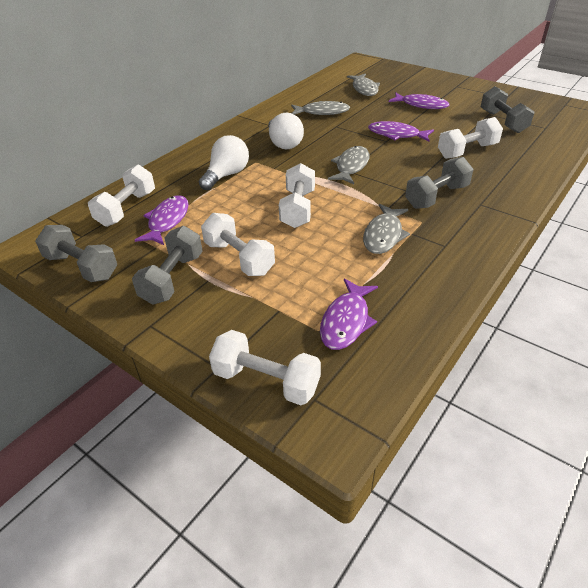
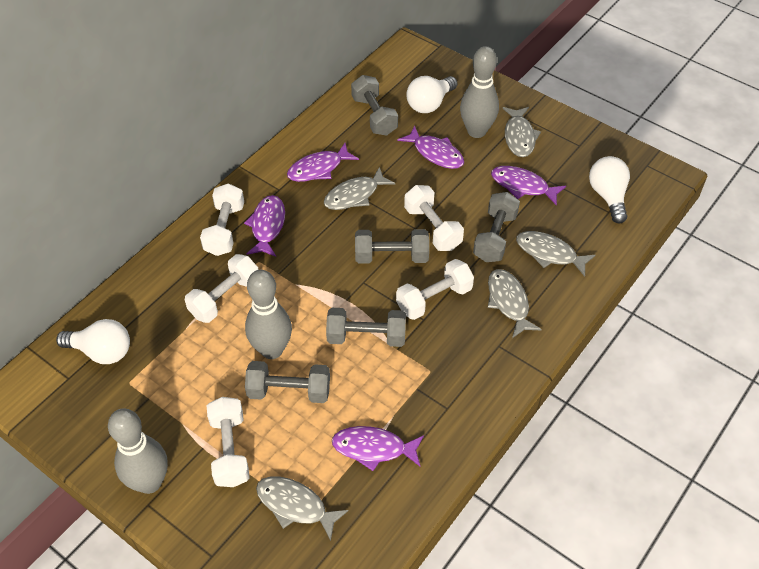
grey bowling pin: none = 0 -> [108,409,168,494] [245,270,292,359] [460,46,499,138] = 3
grey dumbbell: [35,225,117,282] [132,226,203,305] [405,157,473,209] [481,86,534,133] = 4 -> [245,361,330,403] [326,308,406,347] [351,75,398,136] [355,229,429,264] [473,192,520,262] = 5
grey fish: [291,101,350,115] [328,146,370,184] [347,74,380,96] [363,204,410,254] = 4 -> [256,476,349,541] [323,167,395,210] [488,269,542,338] [503,107,541,157] [516,231,596,277] = 5
purple fish: [135,195,189,245] [320,278,378,350] [368,121,434,142] [389,93,449,109] = 4 -> [244,195,285,257] [287,143,359,182] [332,426,424,471] [397,125,464,169] [491,166,566,206] = 5
white light bulb: [199,135,249,190] [268,113,304,149] = 2 -> [56,319,130,364] [406,76,457,113] [589,156,630,223] = 3

